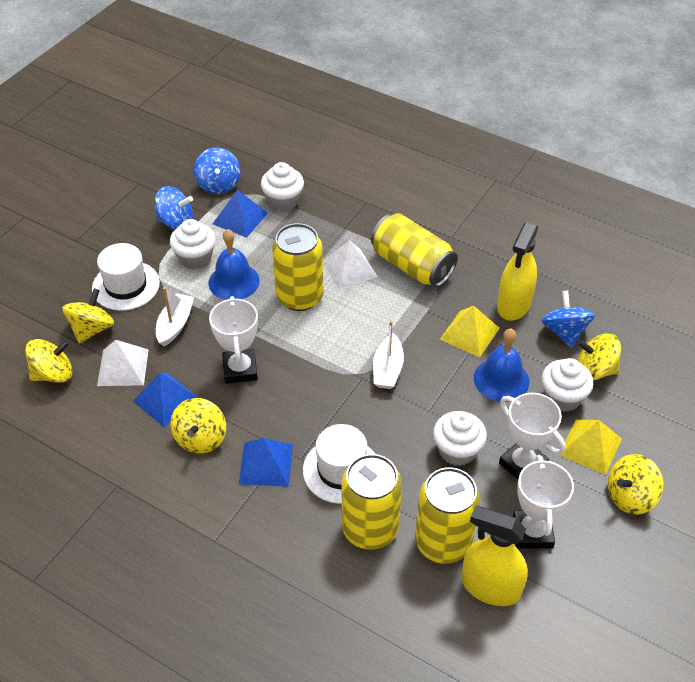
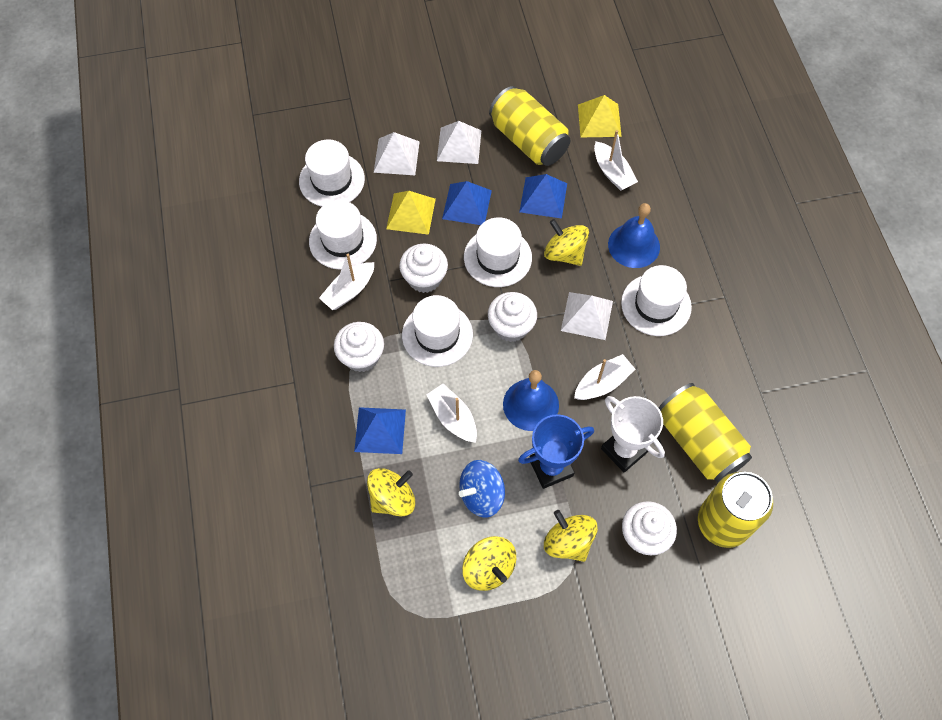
blue spinning top: [155,186,193,230] [194,148,240,194] [541,290,595,348] = 3 -> [459,460,505,518] = 1
blue trophy: none = 0 -> [518,414,594,489] = 1
white boat: [156,287,194,346] [373,321,404,389] = 2 -> [319,254,374,310] [426,384,477,443] [574,354,635,400] [594,130,638,191] = 4
white hat: [92,243,160,311] [303,424,375,504] = 2 -> [299,139,365,207] [309,200,377,270] [402,295,473,367] [464,217,532,287] [621,265,692,336] = 5
white pyramid: [97,340,149,386] [323,240,378,289] = 2 -> [374,132,420,175] [437,121,482,164] [561,292,613,340] = 3
white trophy: [209,296,258,384] [499,393,566,479] [513,455,574,549] = 3 -> [601,396,665,473] = 1
yellow can: [272,223,323,311] [341,454,402,550] [371,213,458,287] [415,467,481,564] = 4 -> [489,86,570,166] [659,383,752,483] [698,472,773,548] = 3
yellow spinning top: [25,339,72,383] [62,288,114,344] [170,398,226,454] [577,333,621,381] [608,454,663,515] = 5 -> [367,468,415,517] [462,536,516,591] [544,219,589,266] [544,510,598,562] = 4
yellow spray bottle: [462,506,528,606] [497,222,538,321] = 2 -> none = 0

